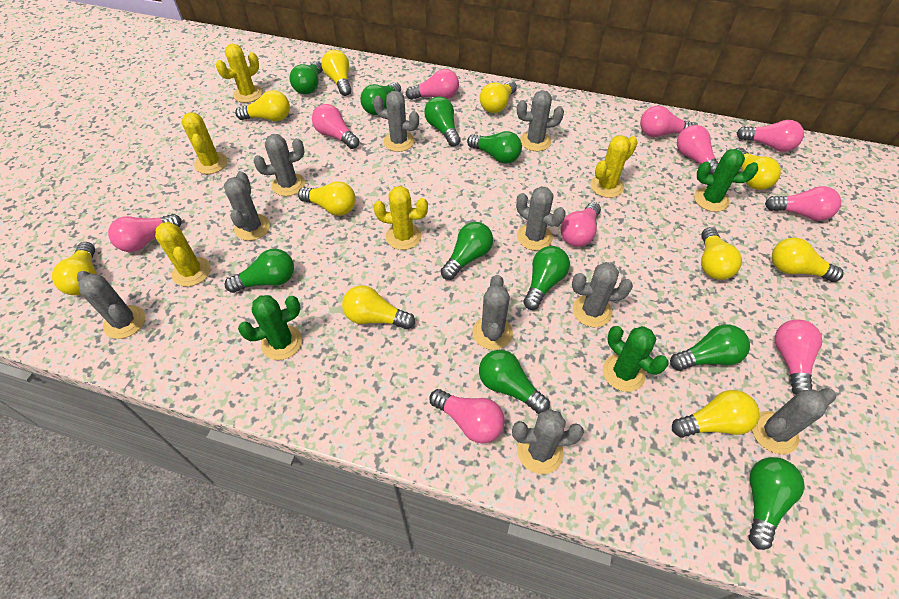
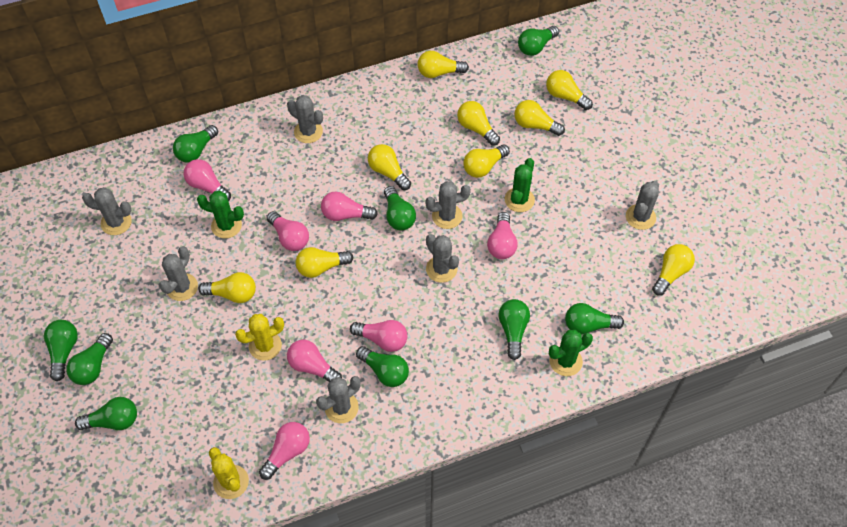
green light bulb: [225,249,294,293] [289,61,323,94] [360,82,401,115] [424,96,461,147] [440,222,493,280] [467,131,522,164] [479,350,550,414] [523,246,570,310] [670,324,750,371] [748,457,805,550] = 10 -> [44,320,78,381] [66,333,113,385] [75,397,137,430] [173,125,218,163] [356,346,409,387] [384,186,416,231] [499,299,530,360] [518,26,559,56] [565,303,624,335] = 9
grey cactus: [77,271,145,339] [224,171,270,241] [253,134,305,196] [373,91,419,152] [472,275,513,350] [512,409,584,474] [516,186,566,251] [517,90,564,151] [572,262,633,327] [752,388,836,454] = 10 -> [82,187,132,235] [159,246,198,301] [287,95,323,143] [316,376,361,423] [425,181,471,229] [426,234,459,283] [626,181,659,230] = 7
pink light bulb: [108,214,182,252] [312,104,359,149] [406,69,459,100] [429,389,505,443] [560,202,601,247] [640,106,696,137] [677,125,719,175] [737,120,804,152] [765,186,841,221] [775,319,823,395] = 10 -> [183,159,231,201] [259,422,310,480] [267,211,309,251] [287,340,342,383] [321,192,378,221] [350,320,407,352] [487,212,518,259] = 7
yellow cactus: [155,222,210,287] [182,112,227,174] [216,44,262,103] [374,186,428,250] [590,135,638,198] = 5 -> [209,447,249,499] [235,314,284,361] = 2
yellow light bulb: [52,242,97,295] [235,90,290,121] [298,181,356,216] [321,50,351,96] [342,285,415,329] [480,81,517,113] [672,390,760,438] [701,227,742,280] [736,148,781,190] [772,238,843,282] = 10 -> [198,272,256,303] [296,247,353,278] [368,144,411,190] [418,51,469,78] [457,101,500,146] [463,144,510,178] [514,100,565,136] [546,70,593,110] [652,244,695,296] = 9

